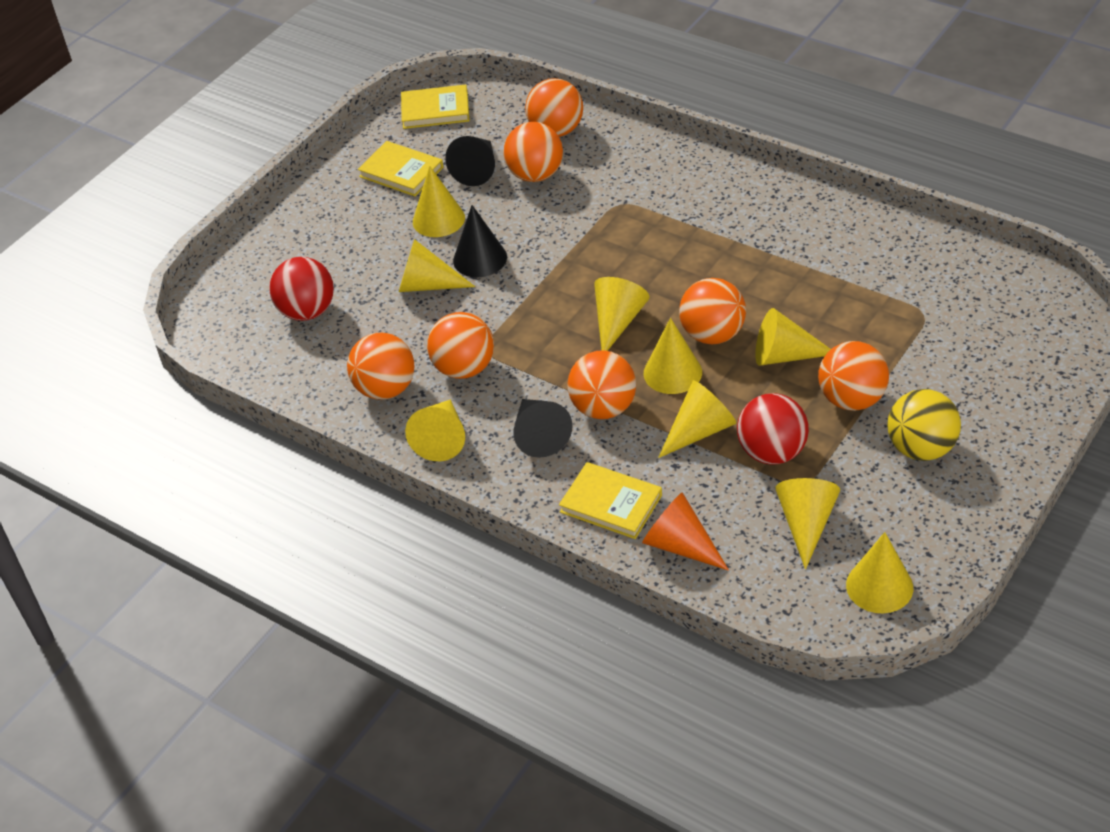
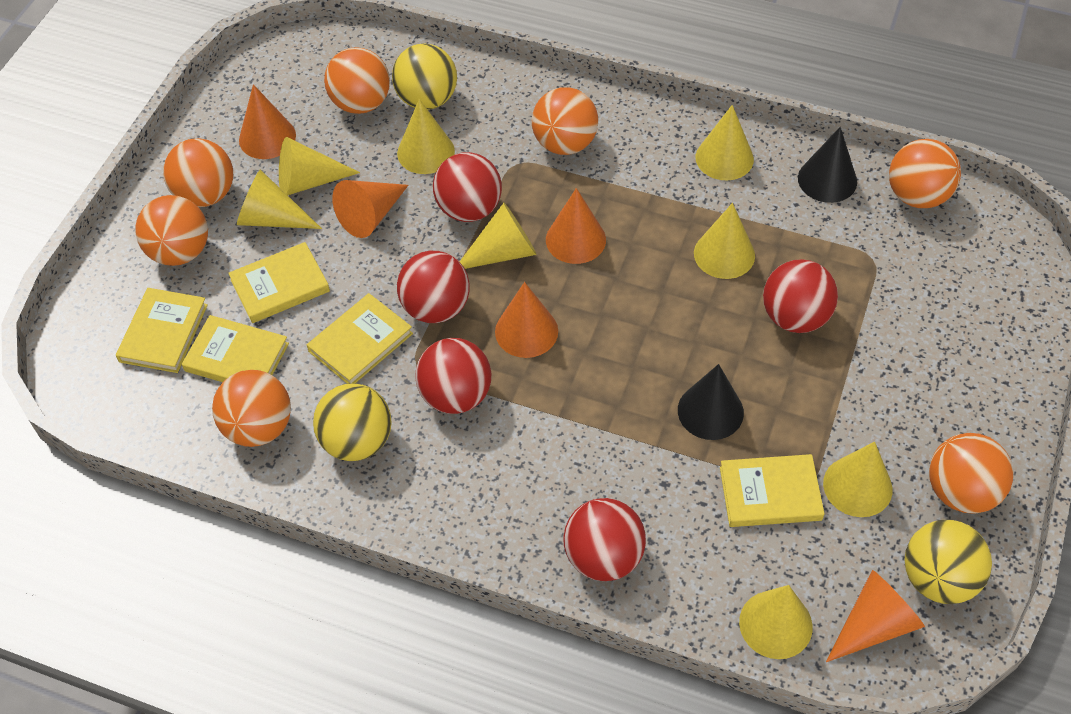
black cone: [445,136,495,186] [453,205,507,278] [514,399,572,458] = 3 -> [678,364,744,440] [798,127,857,203] = 2
orange cone: [642,492,729,571] = 1 -> [239,84,296,159] [332,180,409,238] [495,282,558,358] [546,188,606,264] [826,570,925,662] = 5
red ball: [269,257,334,321] [737,393,809,465] = 2 -> [397,251,470,323] [415,338,491,414] [433,152,502,222] [563,498,646,581] [763,259,838,333] = 5
yellow ball: [887,389,961,461] = 1 -> [313,383,392,461] [392,43,457,110] [904,520,992,604] = 3
yellow book: [358,141,444,196] [401,84,470,129] [559,462,662,539] = 3 -> [116,288,208,373] [182,315,289,382] [228,242,330,323] [307,293,413,384] [720,454,825,527] = 5
yellow cone: [399,239,475,292] [405,400,465,461] [413,166,465,237] [594,277,650,351] [644,318,702,394] [658,380,736,458] [755,308,831,366] [775,478,840,569] [846,532,913,613] = 9 -> [237,170,322,229] [279,137,360,195] [397,99,455,174] [460,203,537,269] [694,203,755,279] [696,105,754,180] [739,585,813,659] [823,441,892,517] = 8

